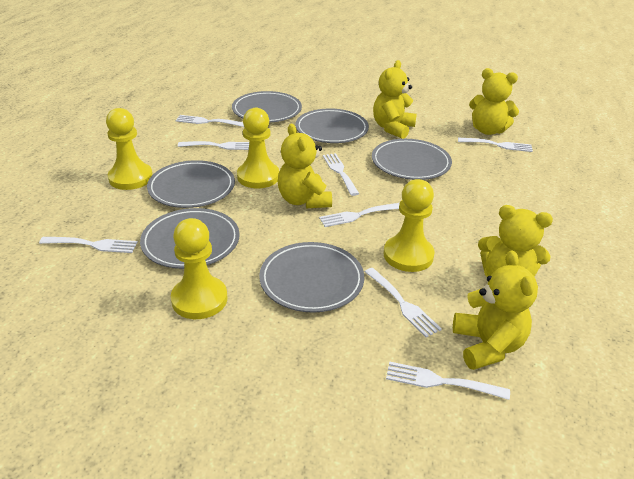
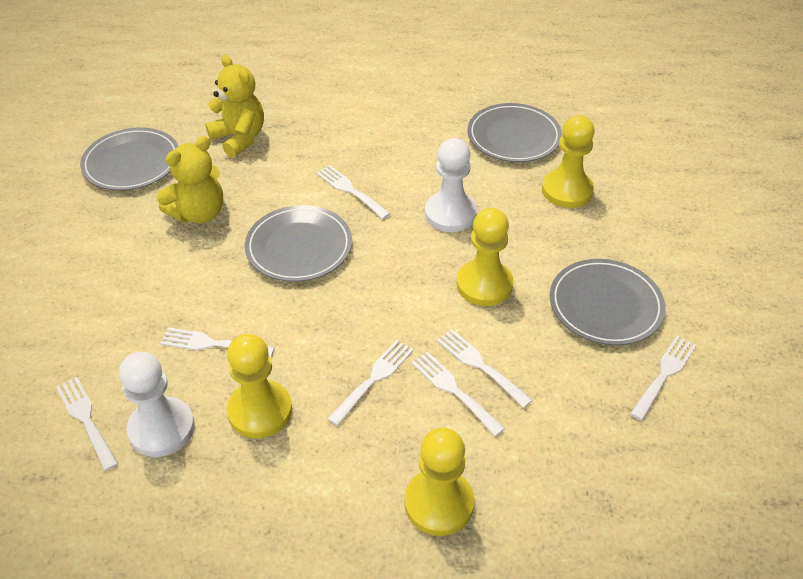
grey plate: [140,208,240,269] [147,160,235,208] [232,91,302,122] [259,242,364,312] [295,108,369,143] [372,139,452,180] = 6 -> [80,127,179,191] [245,205,352,282] [468,103,562,162] [550,259,665,345] = 4
white fork: [39,237,138,253] [176,115,244,127] [178,141,249,150] [319,203,400,227] [323,153,359,196] [365,268,442,337] [386,361,510,400] [458,138,533,152] = 8 -> [56,377,118,471] [160,328,275,357] [317,165,391,219] [328,340,414,426] [411,351,505,436] [437,329,533,408] [630,336,696,421] = 7
white pawn: none = 0 -> [119,352,194,457] [425,138,477,232] = 2
yellow teddy bear: [278,124,332,208] [373,60,417,139] [453,250,538,370] [469,68,519,135] [478,205,553,277] = 5 -> [157,136,223,223] [205,55,264,158] = 2

